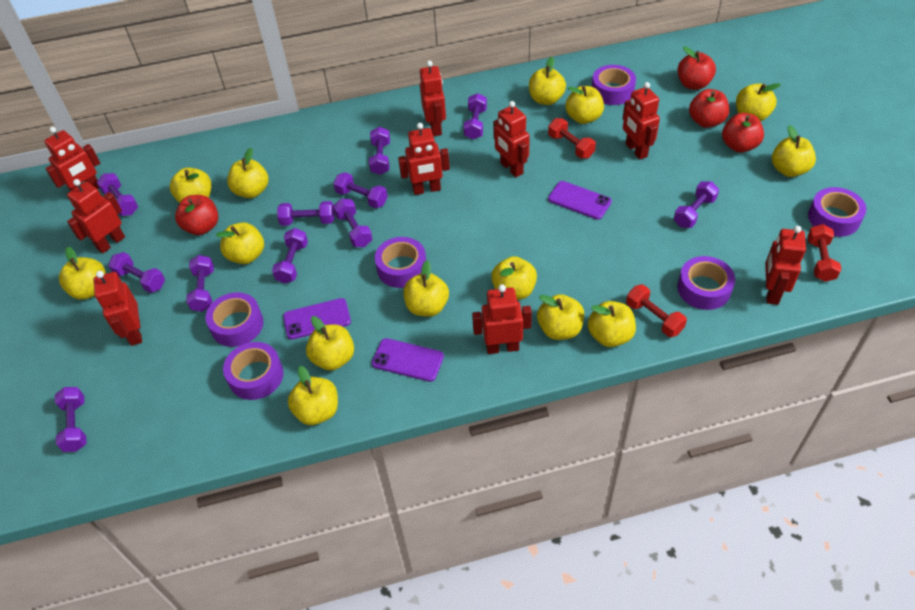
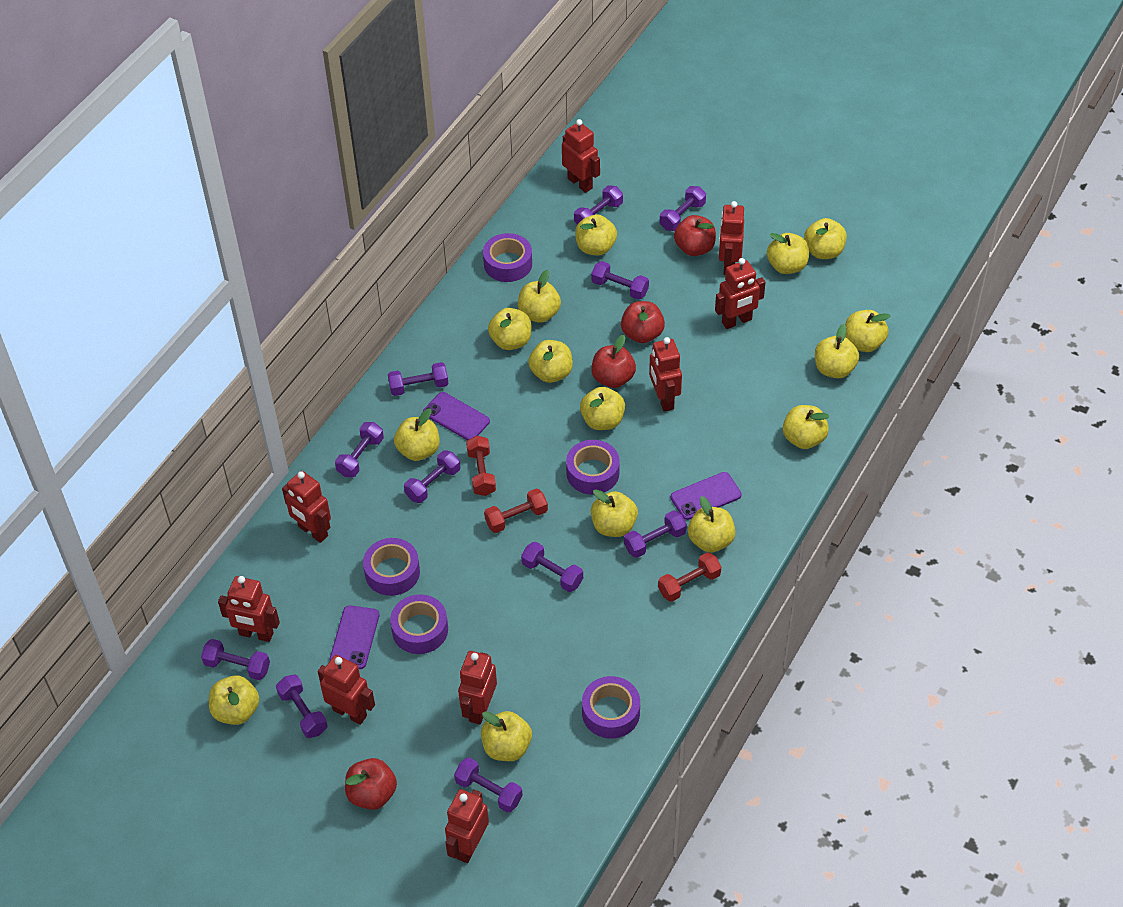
purple tape: [205,292,264,347] [223,342,283,400] [375,237,426,288] [592,65,636,105] [677,256,735,310] [808,187,866,237] = 6 -> [363,538,420,596] [390,594,448,654] [483,233,532,282] [566,440,620,495] [582,676,640,739] = 5
yellow apple: [59,247,106,300] [170,168,211,203] [216,222,264,264] [227,148,268,198] [288,366,338,425] [306,316,354,371] [404,260,449,317] [491,256,537,300] [529,57,566,105] [537,294,584,340] [565,86,604,124] [588,301,636,347] [736,83,781,121] [772,125,816,177] = 14 -> [209,676,259,725] [394,408,440,461] [481,711,532,761] [488,308,531,350] [518,270,561,323] [528,340,573,383] [575,215,617,256] [580,387,625,430] [591,489,638,537] [688,496,735,553] [767,233,809,274] [783,405,829,449] [804,218,847,259] [815,324,859,378] [845,310,890,352] = 15

